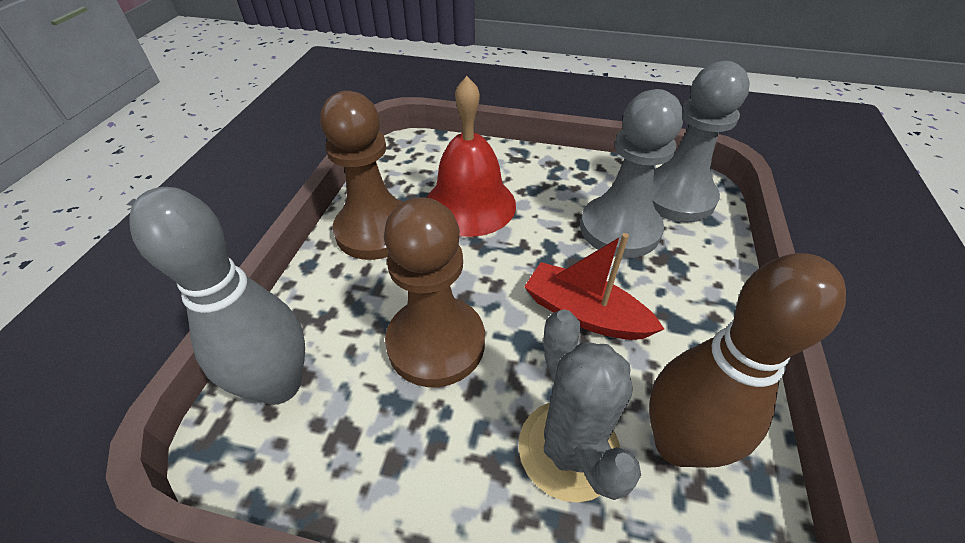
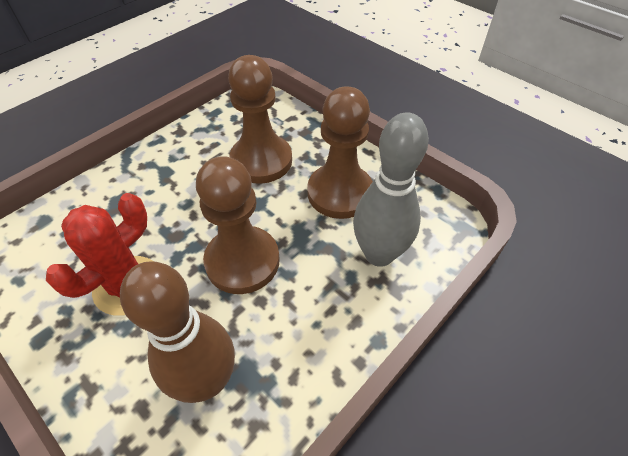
brown pawn: [320,91,402,260] [384,197,485,387] = 2 -> [196,156,280,294] [228,55,292,184] [307,86,373,219] = 3
grey cactus: [519,309,641,503] = 1 -> none = 0
grey pawn: [580,89,684,258] [652,61,750,222] = 2 -> none = 0
red bell: [427,76,516,237] = 1 -> none = 0
red boat: [524,233,664,340] = 1 -> none = 0
red cactus: none = 0 -> [46,193,154,316] = 1

